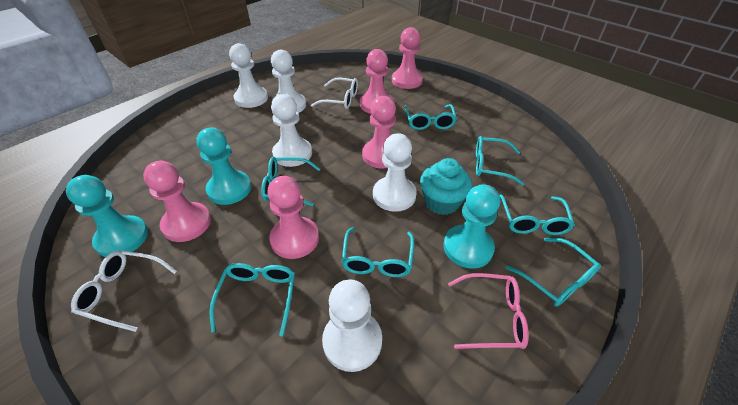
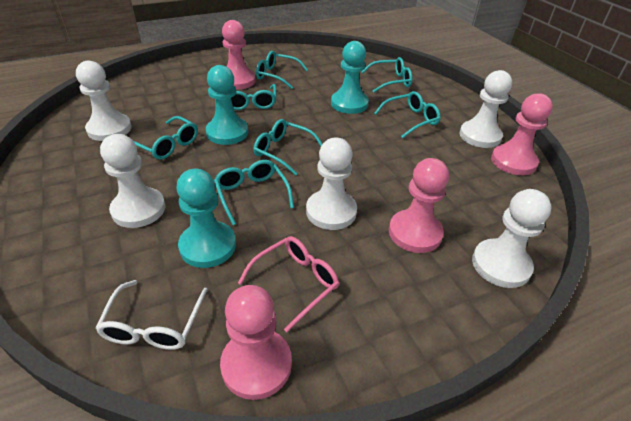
pink pawn: [143,161,211,242] [267,176,319,259] [360,49,393,114] [362,96,396,168] [392,27,423,89] = 5 -> [220,285,292,400] [222,20,256,90] [389,158,449,253] [491,93,553,175] = 4
turquoise cupcake: [420,158,472,215] = 1 -> none = 0
white glasses: [71,250,177,332] [311,78,358,109] = 2 -> [95,280,208,350] = 1

